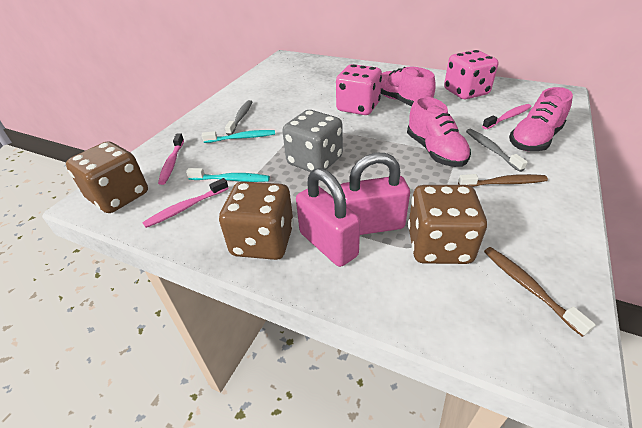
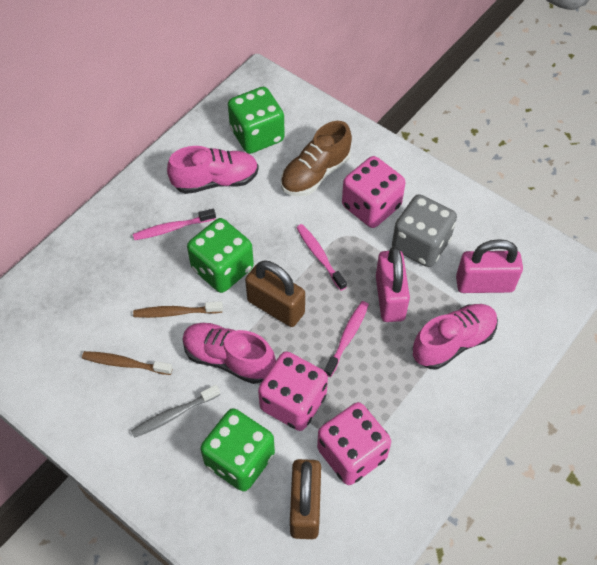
brown dice: [66,141,148,213] [219,181,294,260] [408,185,487,264] = 3 -> none = 0
brown padlock: none = 0 -> [245,260,305,327] [290,459,321,539] = 2
brown shoe: none = 0 -> [281,121,352,196] = 1
green dice: none = 0 -> [187,218,254,293] [200,408,275,491] [228,87,285,154] = 3
grey toothbrush: [225,100,252,135] [466,129,528,172] = 2 -> [131,385,220,438] = 1
pink dice: [336,64,382,115] [444,50,498,99] = 2 -> [258,351,328,431] [317,402,391,485] [342,156,405,228] = 3
turquoise toothbrush: [186,168,270,182] [202,130,275,143] = 2 -> none = 0

